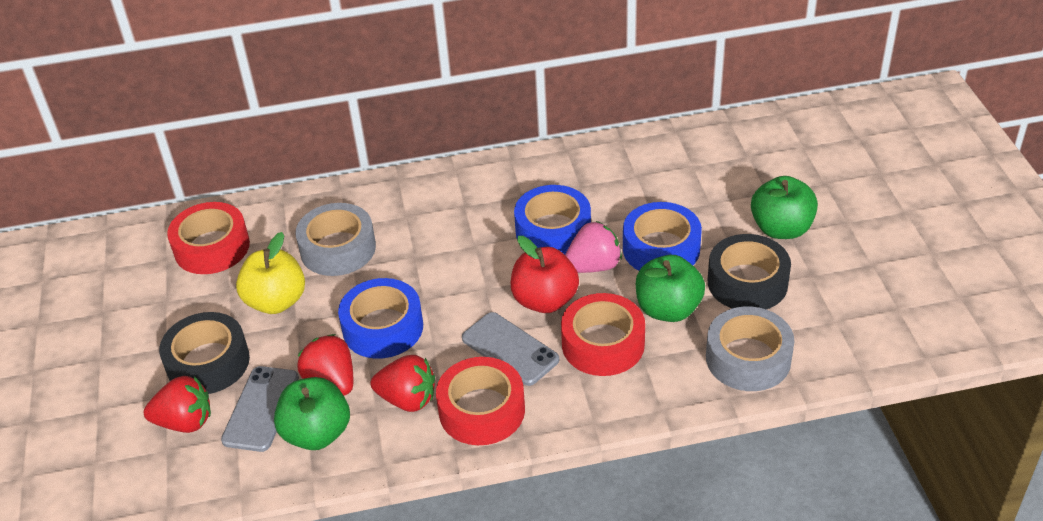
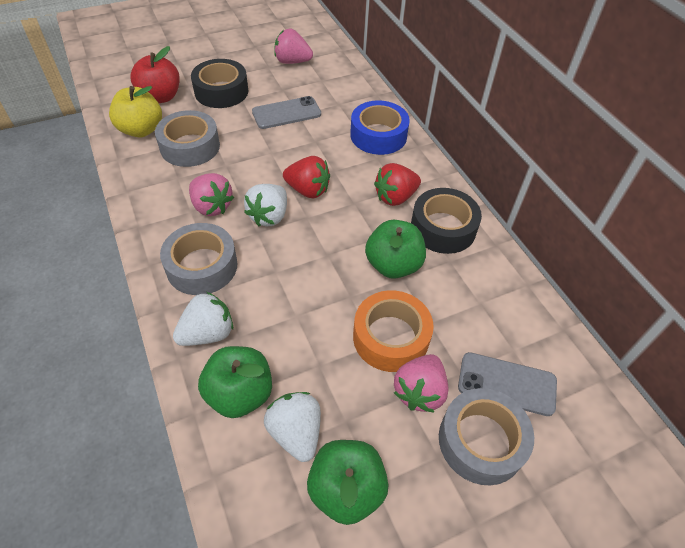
blue tape: [338,278,423,359] [514,185,591,255] [623,202,702,271] = 3 -> [350,101,410,155] = 1
grey tape: [295,203,376,276] [706,306,795,391] = 2 -> [155,110,220,167] [160,223,237,295] [439,388,534,485] = 3
orange tape: none = 0 -> [353,290,434,372] = 1
pink strawberry: [565,221,622,273] = 1 -> [189,173,234,216] [274,29,313,64] [394,354,449,412] = 3
red strawberry: [144,376,211,433] [297,334,353,396] [371,355,435,412] = 3 -> [283,156,330,198] [374,163,421,206] = 2
red tape: [167,202,250,274] [436,357,525,445] [561,293,645,376] = 3 -> none = 0
white strawberry: none = 0 -> [173,292,233,346] [244,184,287,227] [264,392,321,462] = 3

